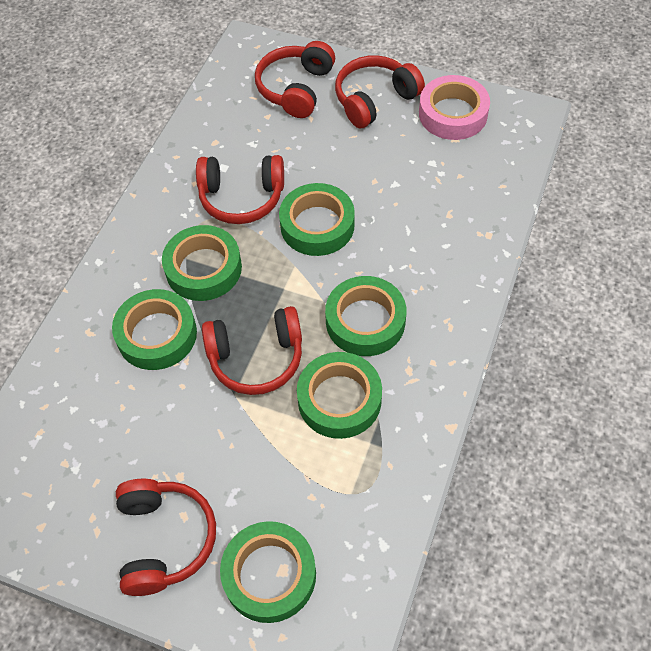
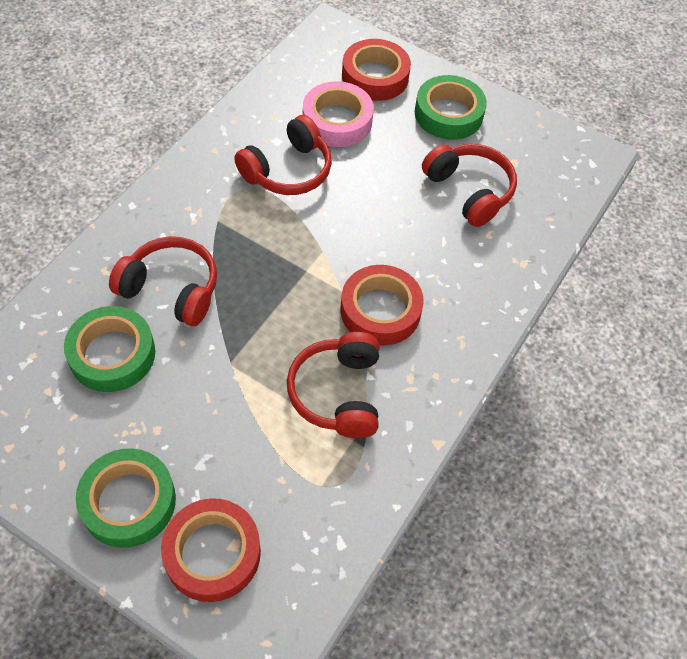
green tape: [112,289,197,370] [162,225,242,301] [220,521,316,623] [279,183,355,256] [297,352,382,439] [325,276,406,356] = 6 -> [64,306,155,392] [76,448,176,548] [415,75,487,140] = 3
red headphones: [116,479,216,596] [196,155,284,224] [202,306,302,395] [255,41,335,118] [335,55,425,128] = 5 -> [109,236,217,326] [234,115,332,195] [287,332,379,438] [422,144,517,227] = 4
red tape: none = 0 -> [161,498,261,602] [341,265,424,346] [342,39,411,101] = 3

